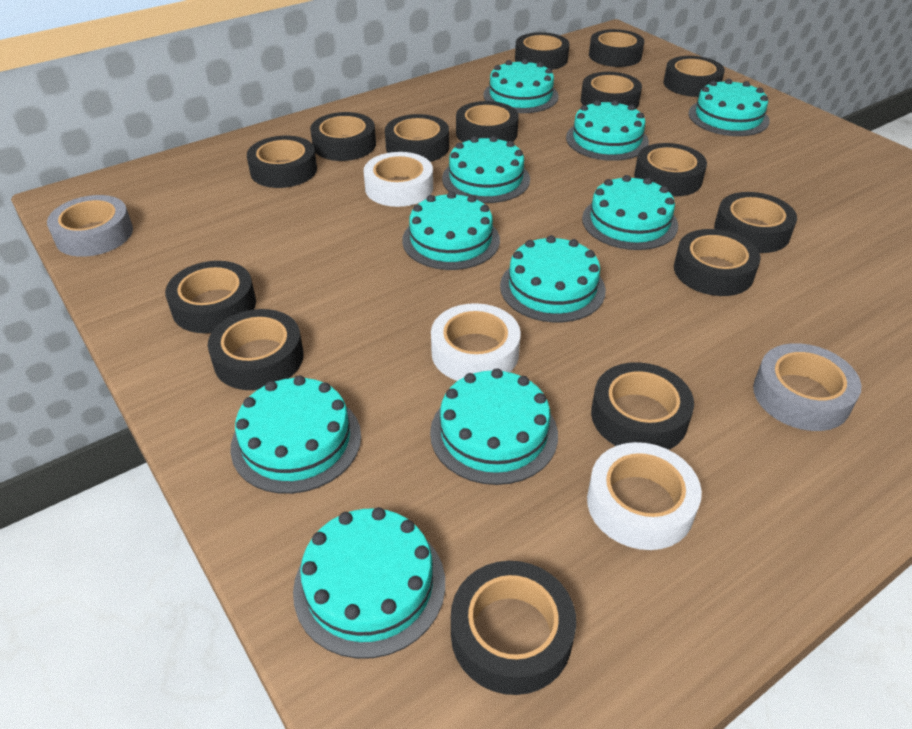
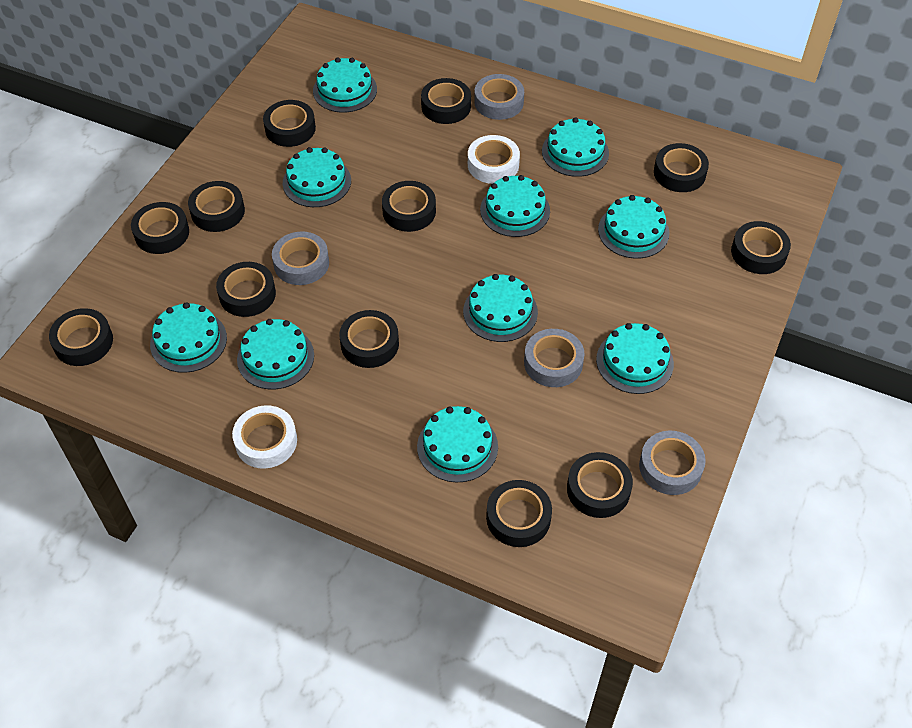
black tape: [165,261,256,333] [208,309,304,390] [247,136,317,188] [310,112,376,161] [385,114,449,162] [451,561,576,695] [456,101,519,142] [515,32,569,70] [581,72,642,109] [589,29,644,67] [591,362,694,450] [634,143,707,197] [664,56,725,97] [674,229,761,296] [714,192,797,253] = 15 -> [49,308,113,366] [131,202,189,254] [188,181,245,232] [216,262,276,317] [263,100,316,147] [339,310,399,368] [382,181,436,232] [421,78,471,124] [486,480,552,547] [567,452,633,518] [654,143,709,192] [731,221,791,274] = 12
grey tape: [47,195,133,257] [753,343,861,431] = 2 -> [272,232,329,285] [474,74,524,120] [524,329,584,387] [639,431,706,495] = 4
white tape: [364,152,433,207] [431,303,521,381] [587,442,702,550] = 3 -> [232,405,297,469] [468,135,520,184] = 2

